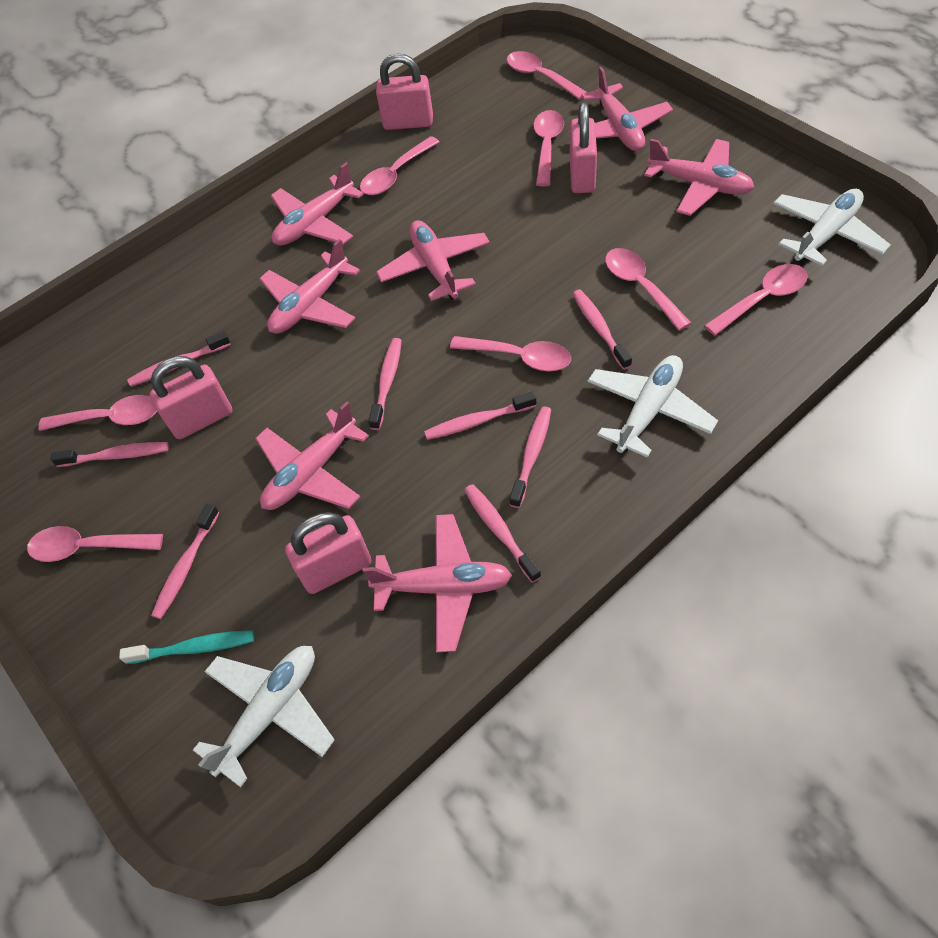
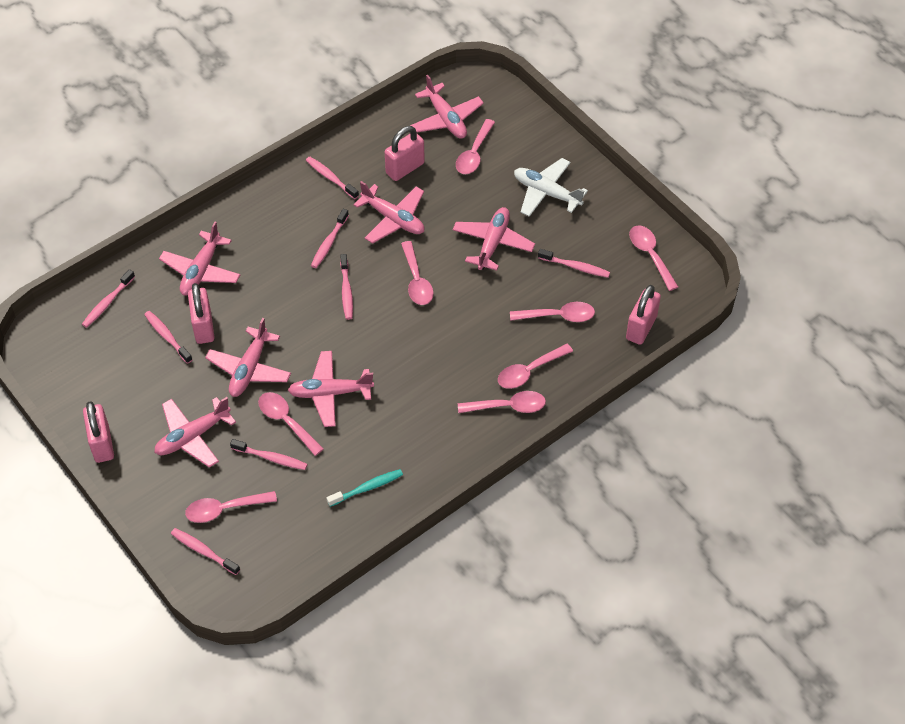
white plane: [193,646,335,787] [587,355,718,458] [773,189,891,266] = 3 -> [514,158,588,217] = 1

